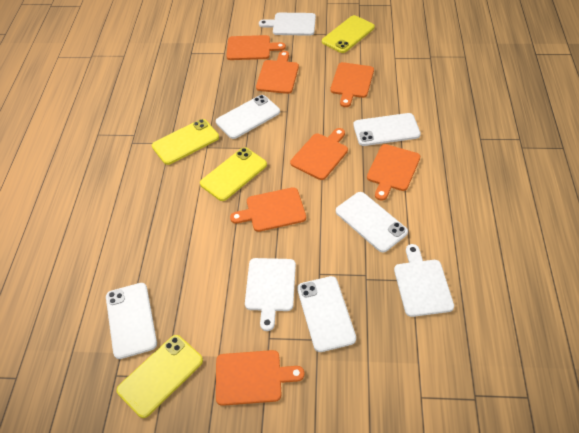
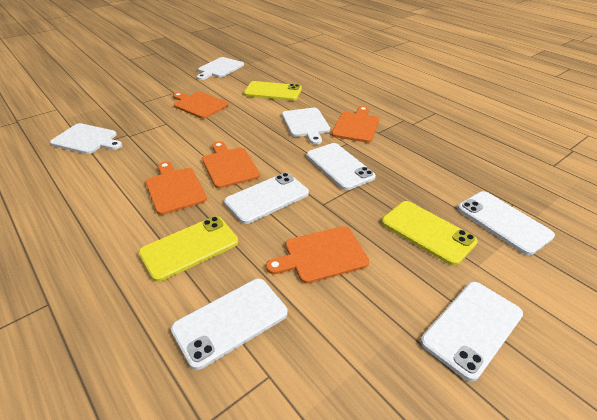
orange cutting board: [216,350,304,406] [226,35,286,60] [230,187,306,232] [256,51,299,94] [290,128,348,180] [331,62,374,107] [367,144,420,201] = 7 -> [146,161,207,215] [173,92,228,119] [202,141,260,188] [266,226,369,284] [332,106,379,143] = 5
yellow phone: [116,335,203,418] [152,119,219,165] [200,147,267,201] [322,15,375,53] = 4 -> [138,216,238,282] [244,81,302,101] [381,201,478,266] = 3

